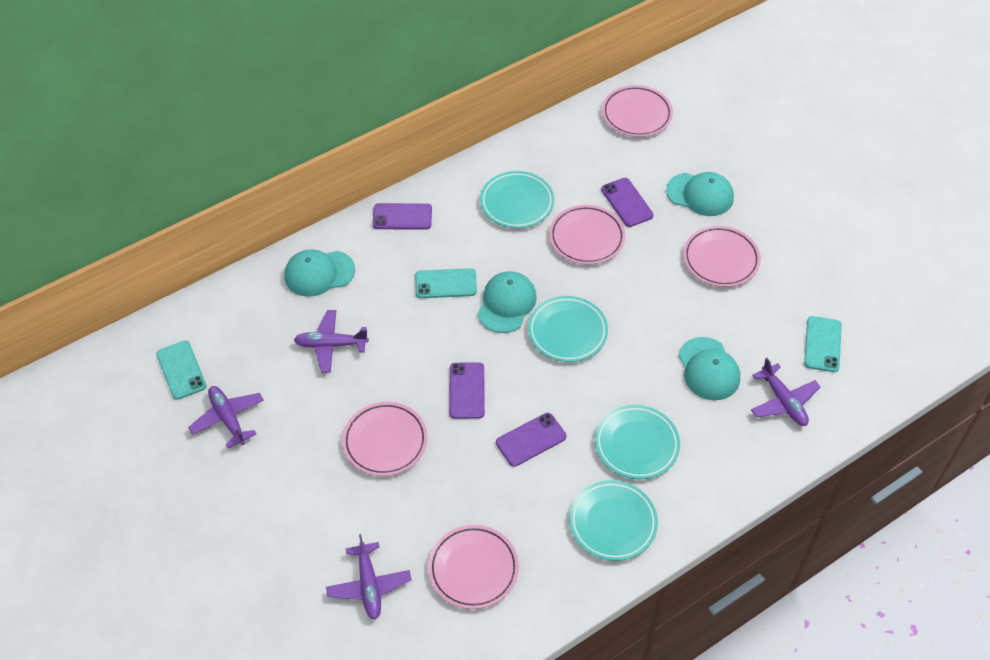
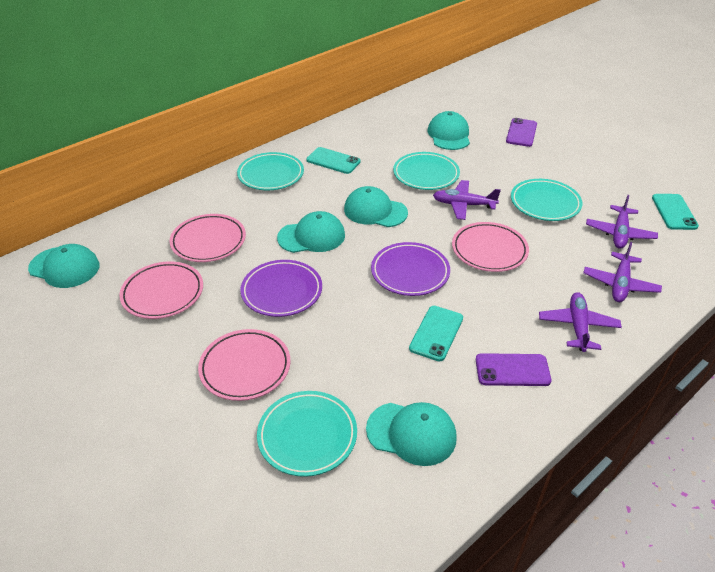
pink plate: [342,402,427,476] [428,525,519,609] [549,205,625,265] [602,85,673,137] [683,226,761,287] = 5 -> [119,262,203,319] [169,214,246,262] [198,329,290,401] [452,222,529,272] = 4
purple phone: [372,203,432,230] [449,362,485,419] [496,413,566,467] [601,178,654,227] = 4 -> [476,353,551,386] [506,118,537,147] = 2
purple plate: none = 0 -> [240,260,322,317] [371,242,450,296] = 2
turquoise cap: [284,249,355,297] [477,271,537,333] [666,172,734,216] [678,337,740,400] = 4 -> [28,244,99,288] [277,211,345,253] [344,186,408,227] [366,402,457,466] [428,111,470,150] = 5

